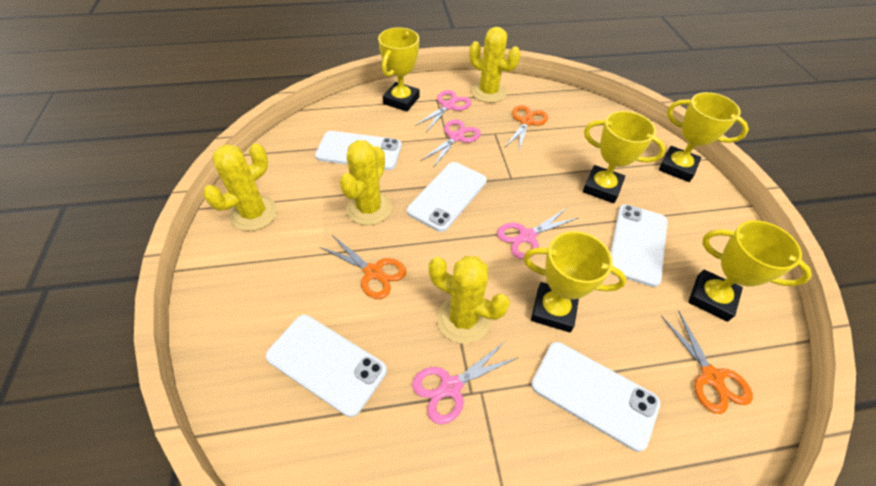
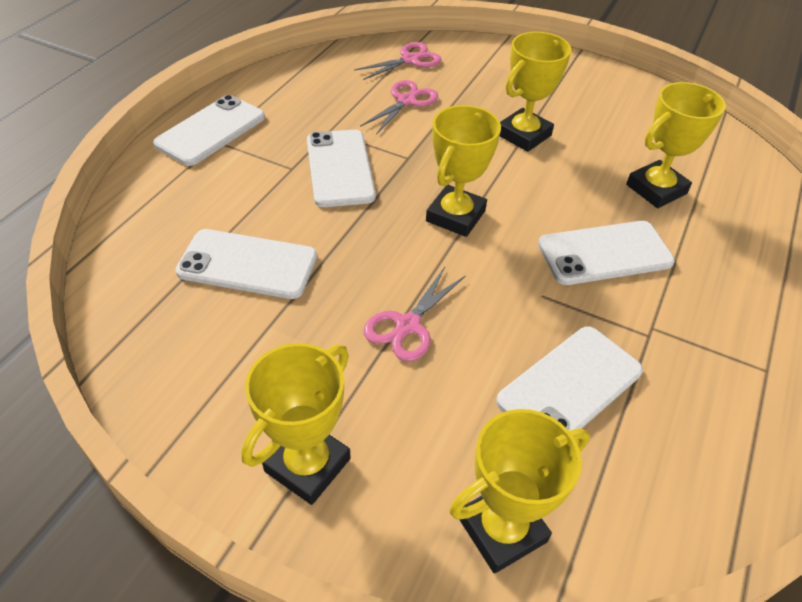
orange scissors: [320,235,407,299] [505,105,548,151] [661,310,753,414] = 3 -> none = 0
pink scissors: [412,342,517,424] [415,90,471,132] [422,119,481,168] [497,208,578,259] = 4 -> [354,42,442,80] [360,80,438,135] [363,267,466,361] = 3
yellow cactus: [203,143,277,231] [340,140,392,225] [429,256,510,344] [469,27,520,103] = 4 -> none = 0

